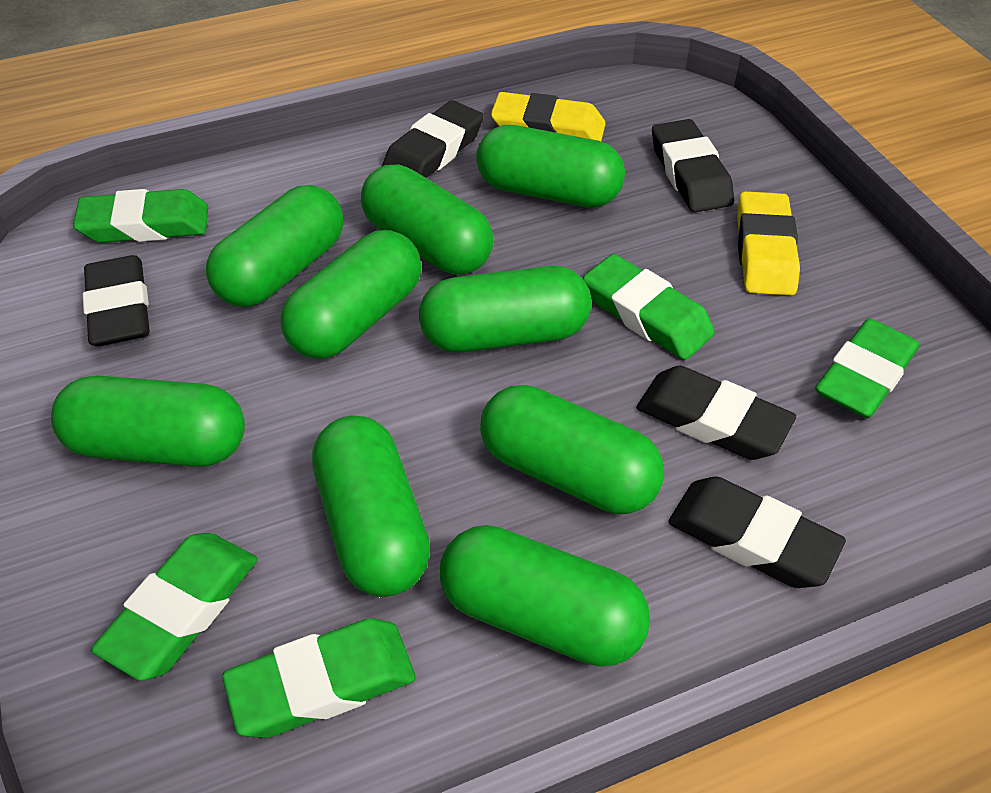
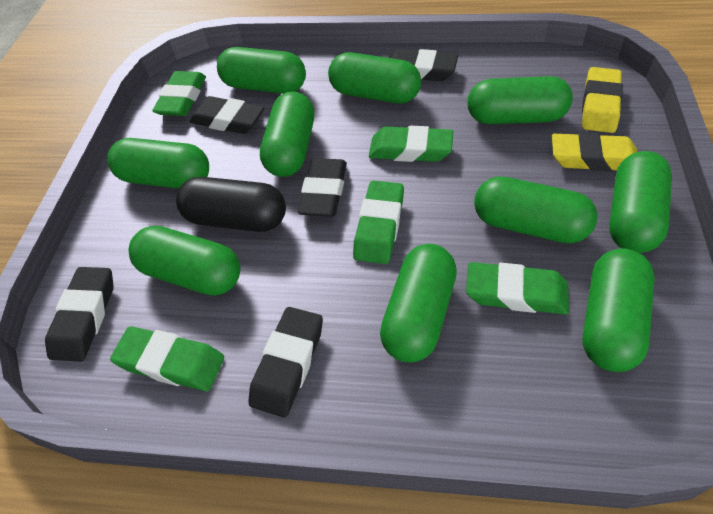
black capsule: none = 0 -> [176,177,286,232] = 1
green capsule: [51,376,245,467] [206,185,343,307] [281,230,421,359] [312,416,430,597] [361,164,493,275] [419,266,591,353] [440,525,650,667] [476,125,625,208] [480,385,664,514] = 9 -> [107,138,209,189] [128,226,240,296] [217,47,306,94] [260,91,314,177] [328,52,421,104] [380,244,457,363] [467,76,573,124] [474,176,598,244] [582,248,655,372] [609,151,672,253] = 10

